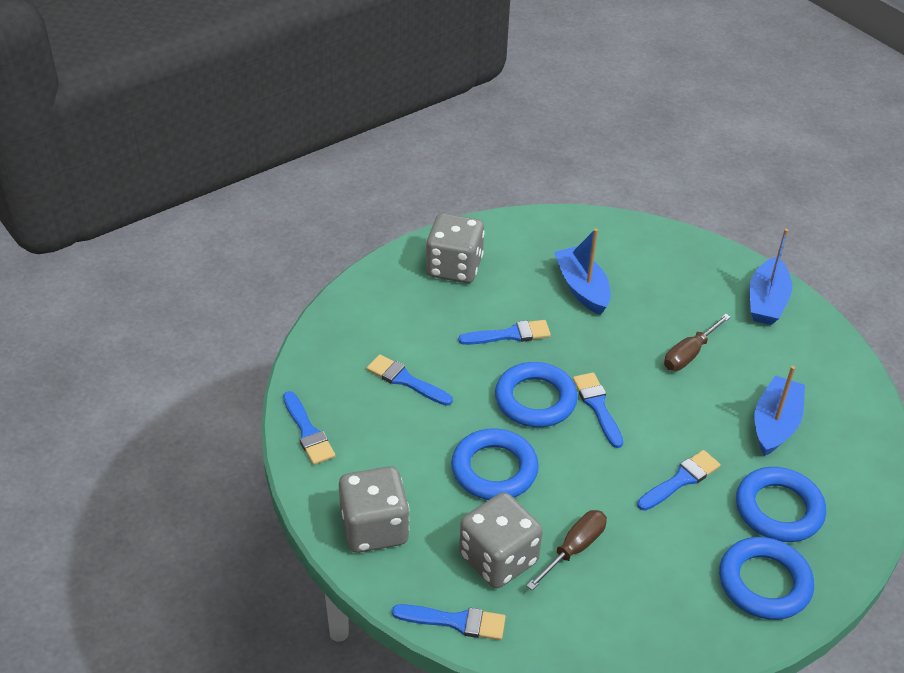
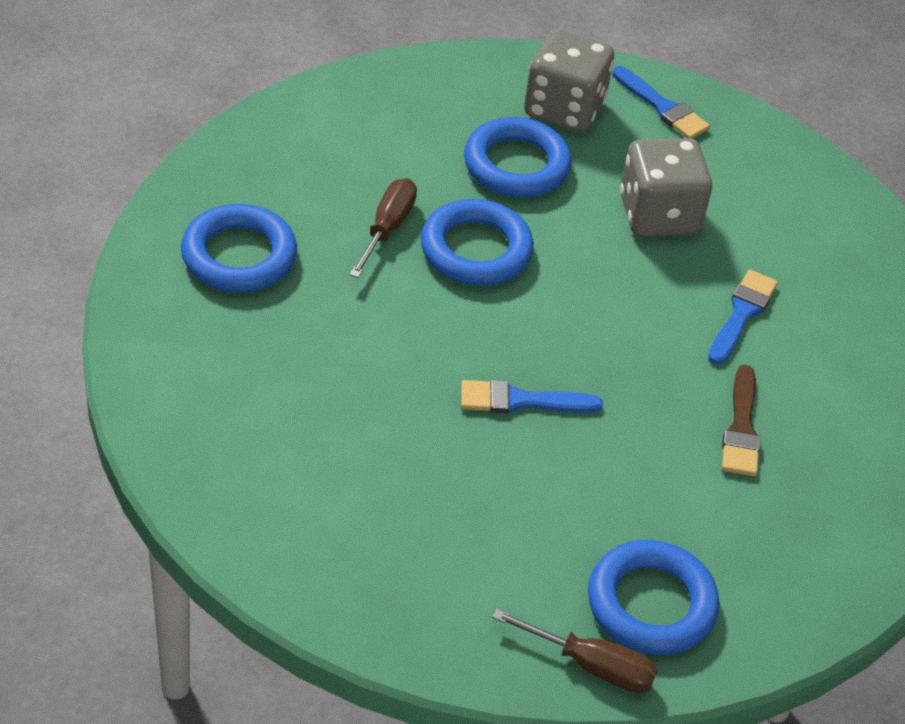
blue boat: [554,229,611,315] [749,229,792,325] [754,366,805,456] = 3 -> none = 0
blue brush: [283,391,336,465] [367,354,453,406] [392,604,506,640] [458,320,551,345] [573,372,623,448] [637,450,721,511] = 6 -> [461,380,603,414] [612,66,710,139] [708,270,778,365] = 3
brown brush: none = 0 -> [722,365,761,476] = 1
grey dice: [339,466,409,553] [426,213,485,283] [459,492,543,588] = 3 -> [524,29,614,132] [620,138,712,237] = 2

